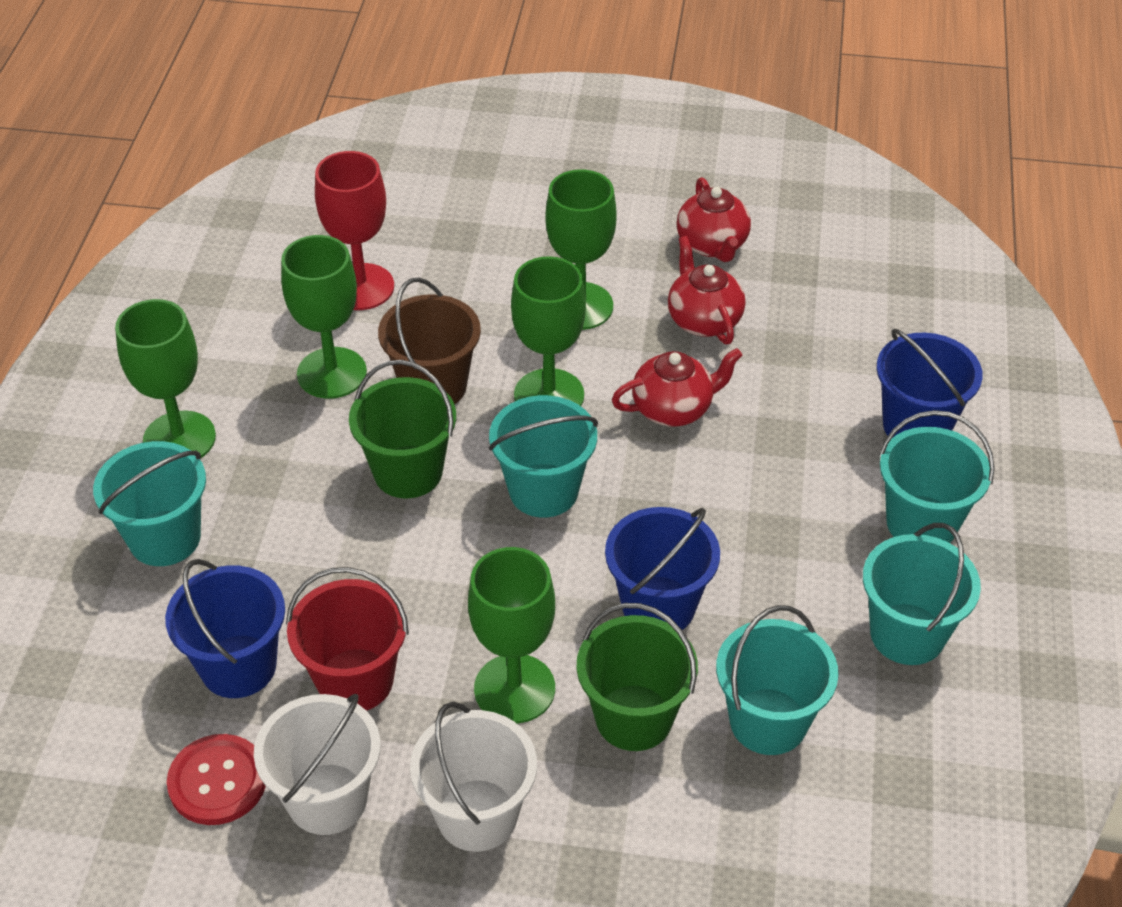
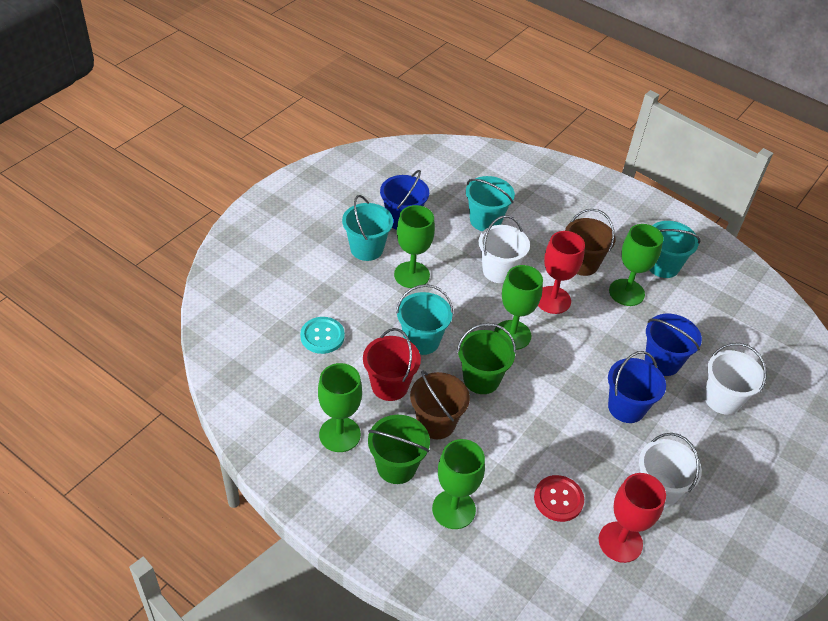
brown bucket: [378,277,481,404] = 1 -> [410,371,470,439] [565,209,616,276] = 2
red goblet: [315,151,394,310] = 1 -> [538,231,585,314] [599,473,666,563] = 2
red teapot: [612,348,743,427] [668,236,745,344] [677,177,751,262] = 3 -> none = 0
turquoise bucket: [93,441,206,566] [489,395,598,518] [716,605,839,755] [863,523,981,665] [879,410,995,543] = 5 -> [342,195,393,261] [396,284,453,355] [466,176,515,231] [650,221,701,278] = 4
turquoise button: none = 0 -> [300,317,345,354] = 1
white bucket: [254,694,381,835] [410,702,537,852] = 2 -> [479,216,530,283] [639,433,702,508] [704,343,767,414] = 3

